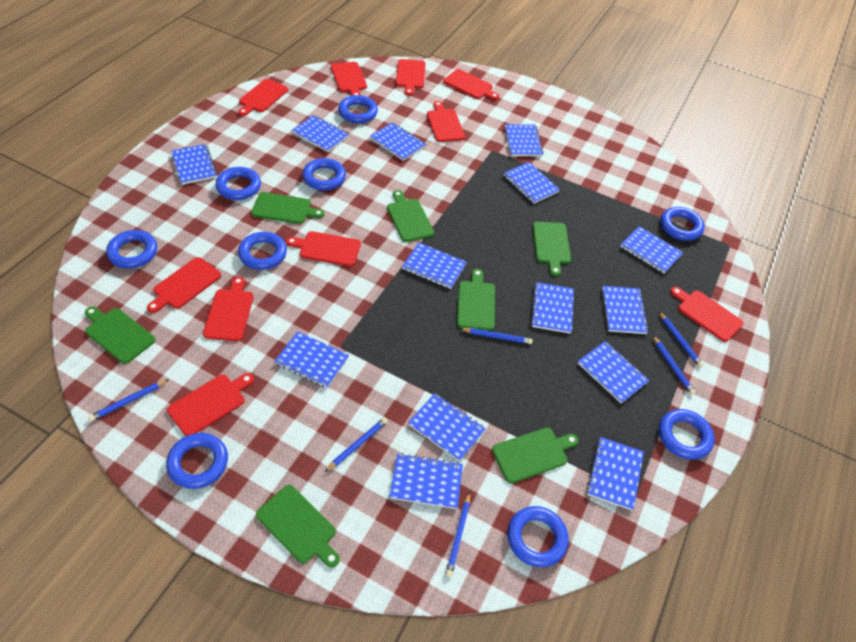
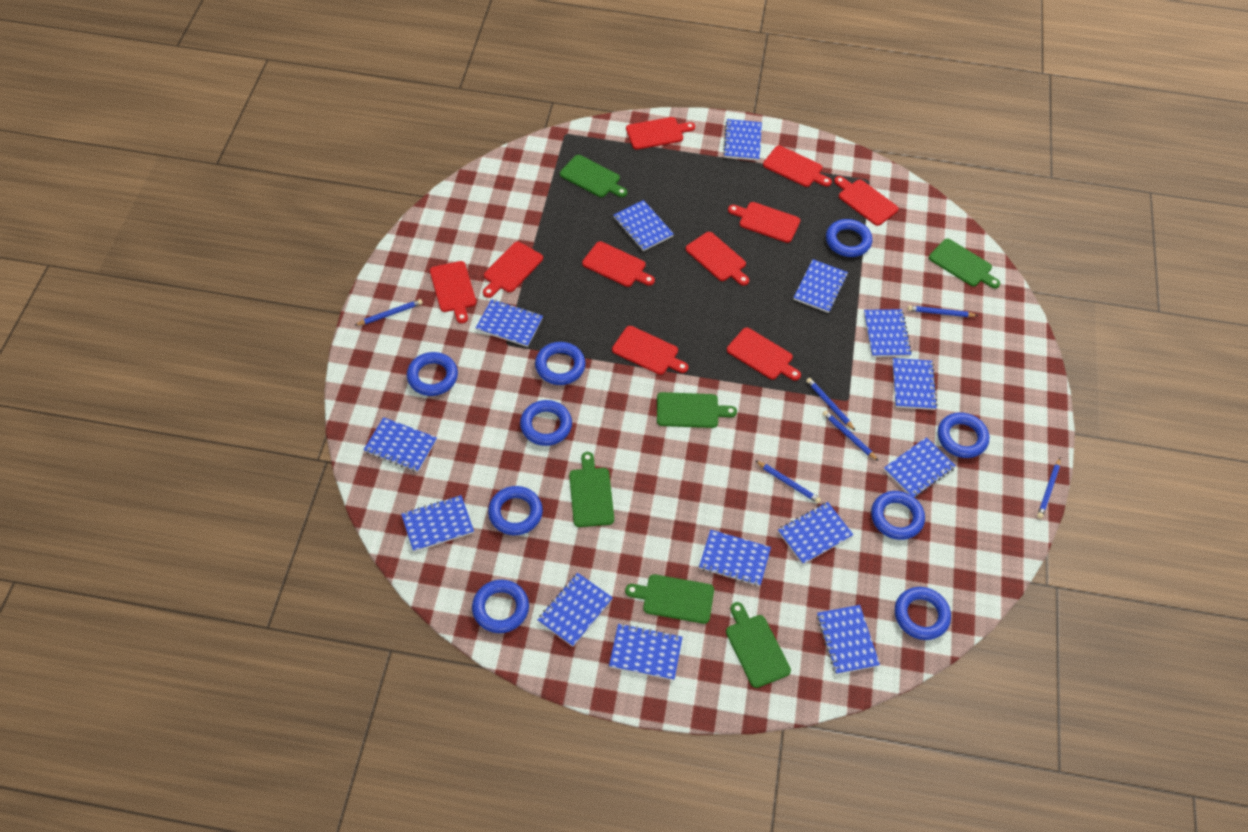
green cutting board: [85,306,156,364] [251,192,324,224] [256,485,340,567] [387,190,434,242] [457,269,495,331] [492,428,579,483] [533,222,571,276] = 7 -> [560,155,627,197] [569,452,614,527] [625,574,714,624] [657,392,737,428] [726,602,791,688] [929,239,1000,288] = 6

